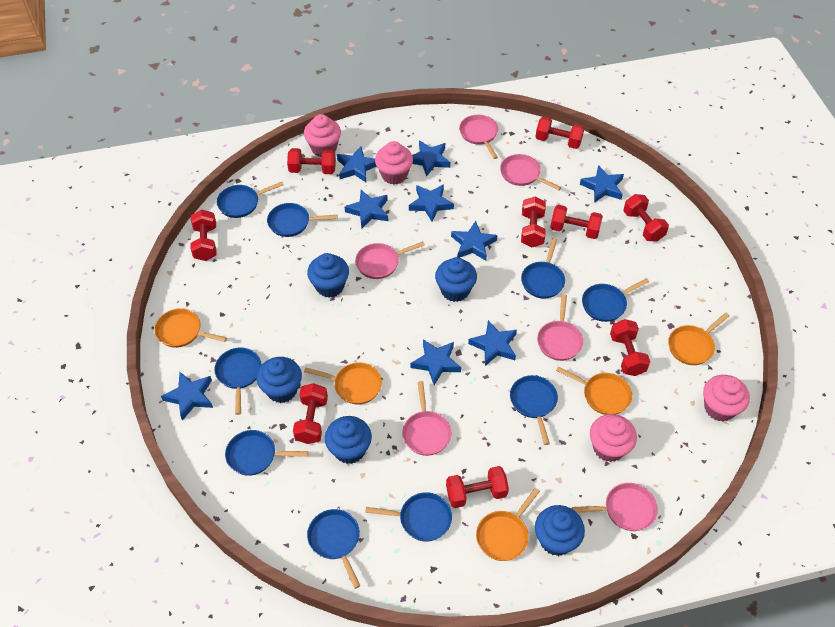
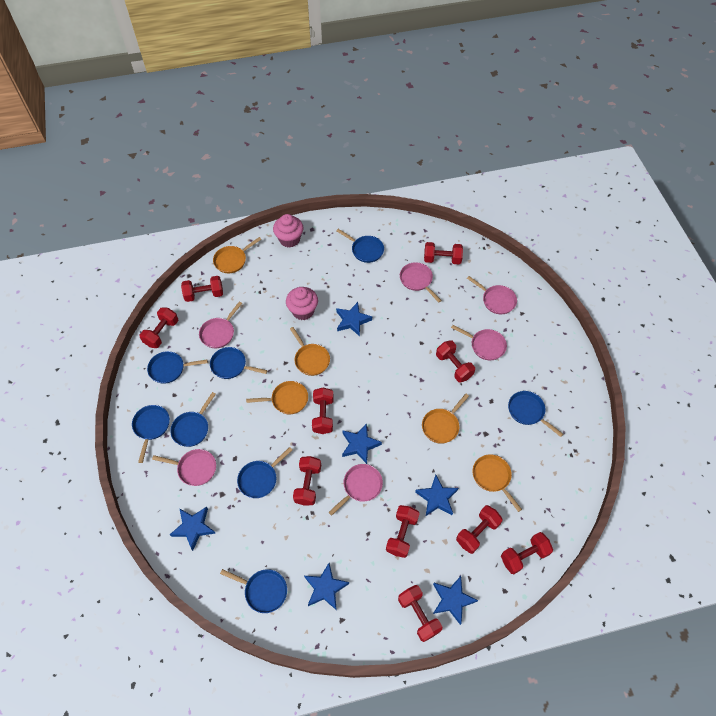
blue cupcake: [257,357,302,403] [307,253,349,298] [325,416,372,464] [435,257,477,302] [535,505,585,556] = 5 -> none = 0
blue pan: [214,348,262,415] [217,182,284,218] [225,430,308,476] [267,203,337,237] [307,509,360,589] [365,492,452,541] [510,375,558,445] [521,238,565,298] [582,278,649,322] = 9 -> [132,405,170,463] [147,351,208,384] [170,392,216,447] [210,347,268,379] [220,569,287,613] [237,447,292,498] [336,229,384,263] [508,391,563,437] = 8
blue star: [161,372,213,421] [337,147,377,182] [345,190,388,228] [409,184,454,222] [410,339,461,385] [412,140,450,177] [451,221,498,261] [468,320,517,366] [580,165,624,203] = 9 -> [170,506,215,551] [304,563,349,610] [336,302,372,336] [342,423,382,464] [415,475,459,516] [433,576,478,625] = 6
pink cupcake: [304,114,341,157] [375,141,413,185] [590,414,637,462] [703,375,750,421] = 4 -> [273,214,303,248] [286,287,318,320] = 2
red dumbbell: [190,210,216,261] [287,148,336,174] [293,383,328,444] [446,466,509,508] [521,197,546,247] [535,116,584,149] [550,205,603,239] [610,319,650,376] [623,194,669,242] = 9 -> [140,307,178,348] [181,276,223,302] [293,456,321,506] [312,387,334,434] [386,505,420,558] [398,585,442,642] [424,242,463,265] [436,340,475,383] [456,505,503,554] [501,532,553,574] = 10

